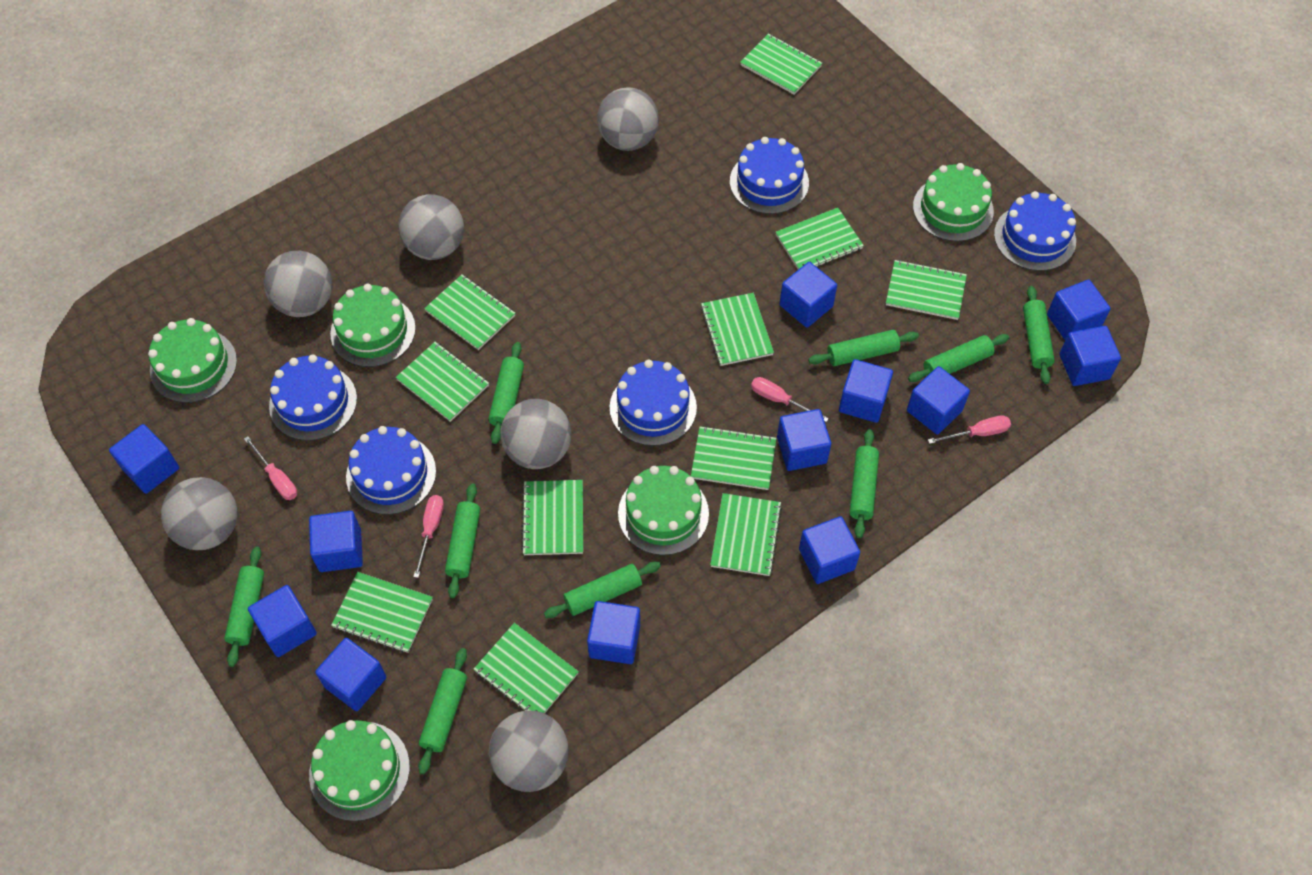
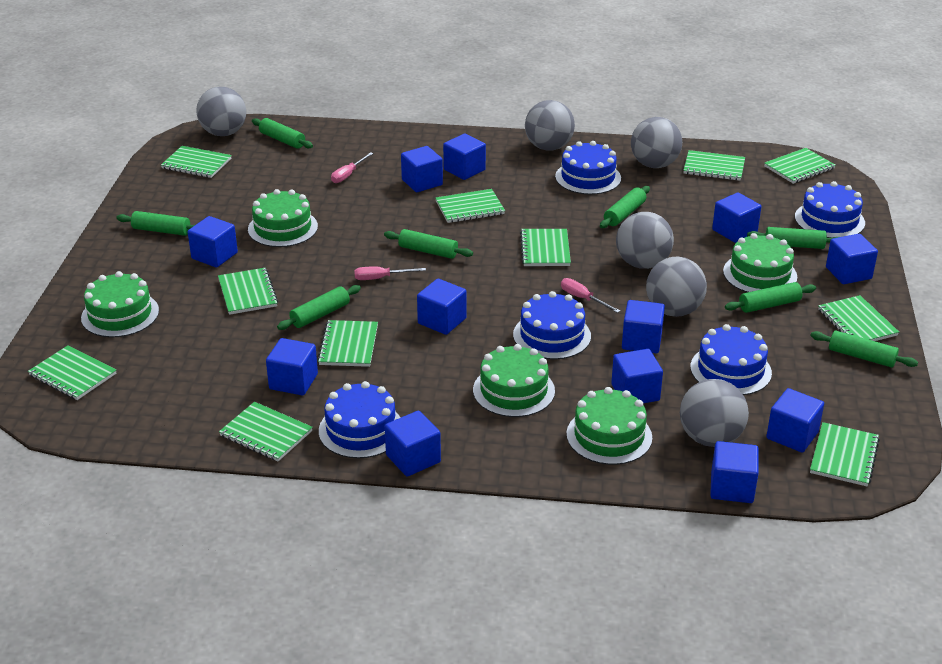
green rolling pin: [224,546,264,667] [418,648,467,774] [445,484,480,598] [488,342,524,444] [544,562,661,618] [808,330,919,366] [850,429,879,538] [908,334,1009,382] [1023,286,1055,384] = 9 -> [116,211,195,236] [252,118,313,149] [277,285,361,330] [384,229,473,259] [600,186,650,228] [725,282,816,313] [747,227,838,249] [810,331,918,368] = 8
pink screwdriver: [244,436,297,500] [413,495,444,578] [751,377,829,422] [928,415,1011,444] = 4 -> [331,152,373,183] [354,266,426,280] [561,278,620,313] = 3

